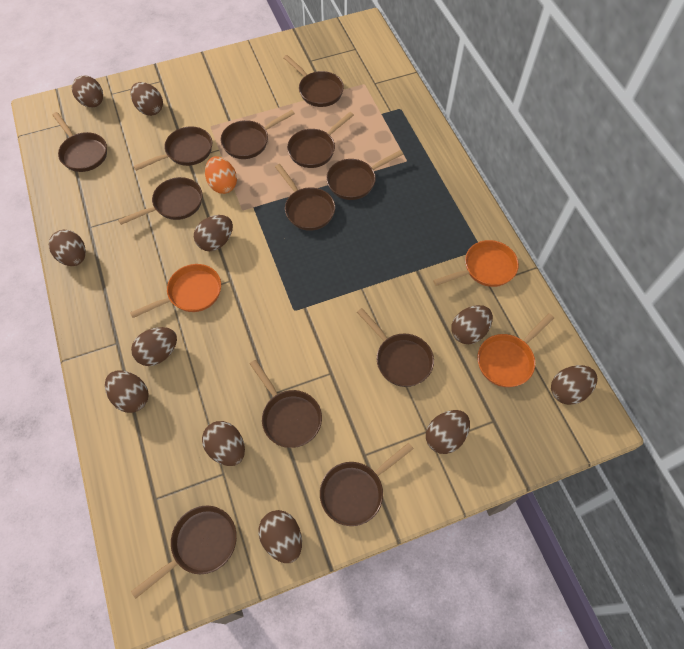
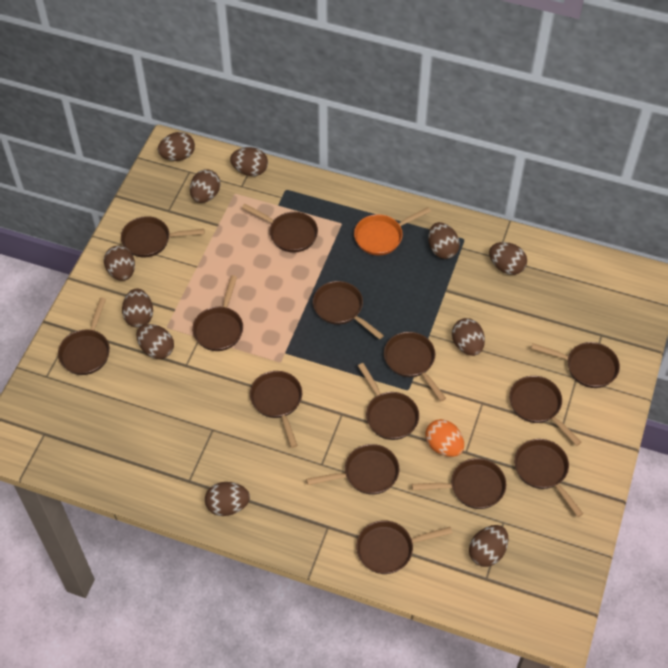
brown pan: [53,112,107,172] [118,177,202,225] [131,506,237,599] [133,126,212,171] [220,110,295,159] [250,360,322,448] [275,164,335,231] [283,55,344,107] [287,112,354,168] [320,443,414,526] [326,150,403,200] [357,308,434,387] = 12 -> [58,297,110,375] [121,216,204,258] [192,275,243,351] [242,204,318,253] [250,371,302,448] [306,444,399,495] [313,281,384,339] [356,520,452,574] [358,363,419,440] [384,332,446,401] [412,458,506,509] [509,376,581,446] [514,439,583,517] [531,342,620,388] = 14
orange pan: [130,264,221,318] [433,240,519,287] [477,313,554,387] = 3 -> [354,207,431,255] = 1

